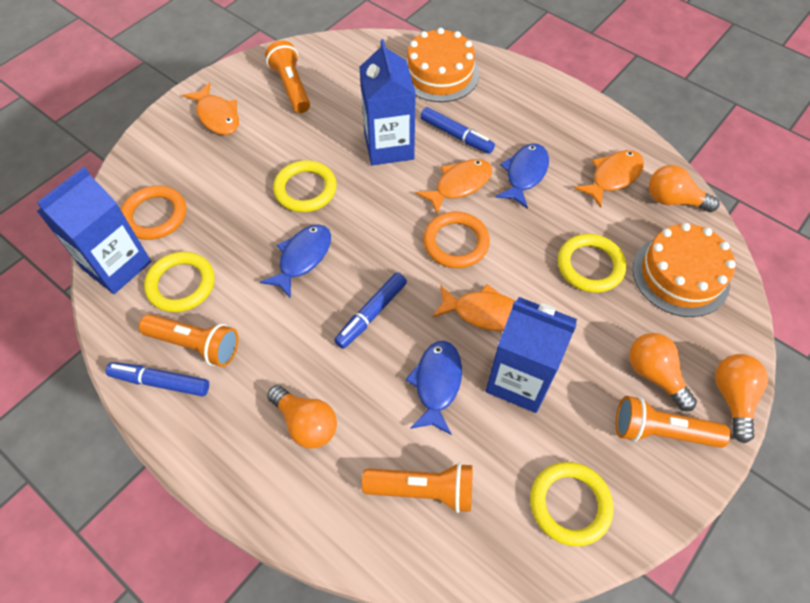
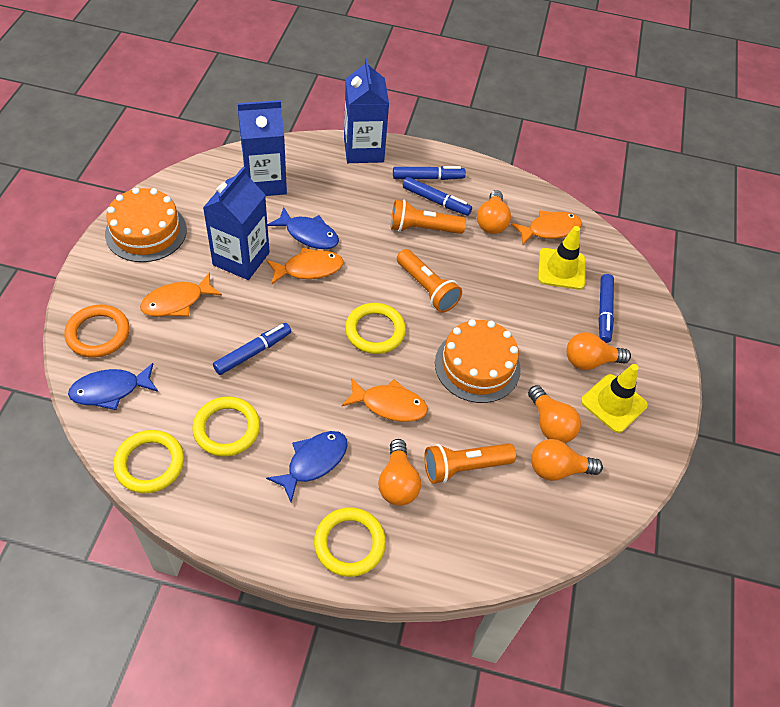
blue marker: [106,362,209,396] [334,273,407,349] [420,107,495,154] = 3 -> [213,323,291,375] [393,166,466,180] [403,177,472,216] [598,274,614,343] = 4
orange flashlight: [139,314,238,367] [265,40,310,113] [362,463,473,513] [616,396,731,448] = 4 -> [391,199,466,234] [397,249,462,313] [424,443,516,484] = 3
orange light bulb: [267,385,337,448] [629,333,697,411] [649,165,720,212] [715,354,768,443] = 4 -> [378,439,421,506] [477,190,511,234] [528,385,581,443] [531,439,603,481] [566,332,631,370] = 5
orange ring: [121,186,186,240] [423,212,490,268] = 2 -> [65,305,129,358] = 1
yellow traffic cone: none = 0 -> [538,226,585,290] [581,364,648,433] = 2

